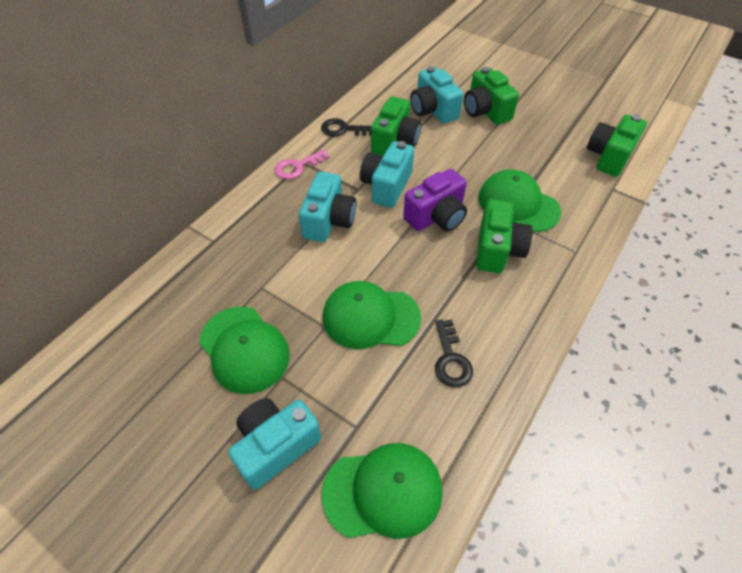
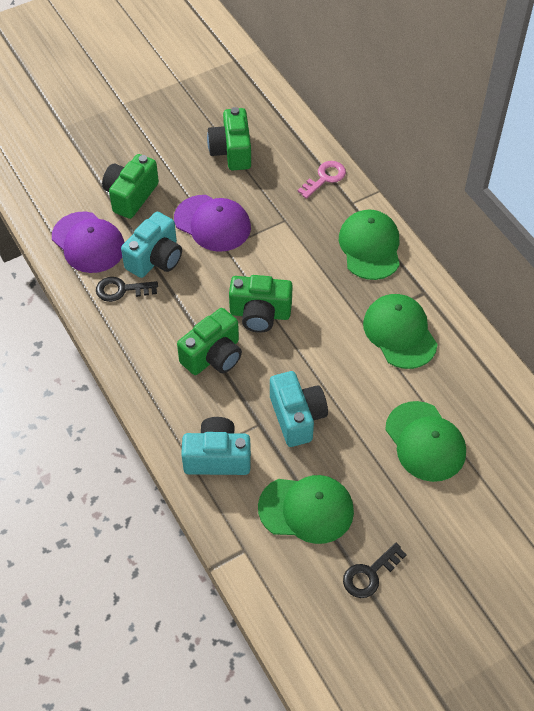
purple camera: [403,169,467,232] = 1 -> none = 0
purple cap: none = 0 -> [52,212,125,273] [174,195,251,252] = 2
turquoise camera: [228,398,321,490] [299,172,357,242] [360,141,414,208] [410,66,463,124] = 4 -> [121,212,182,278] [181,417,251,475] [270,371,328,447] = 3

